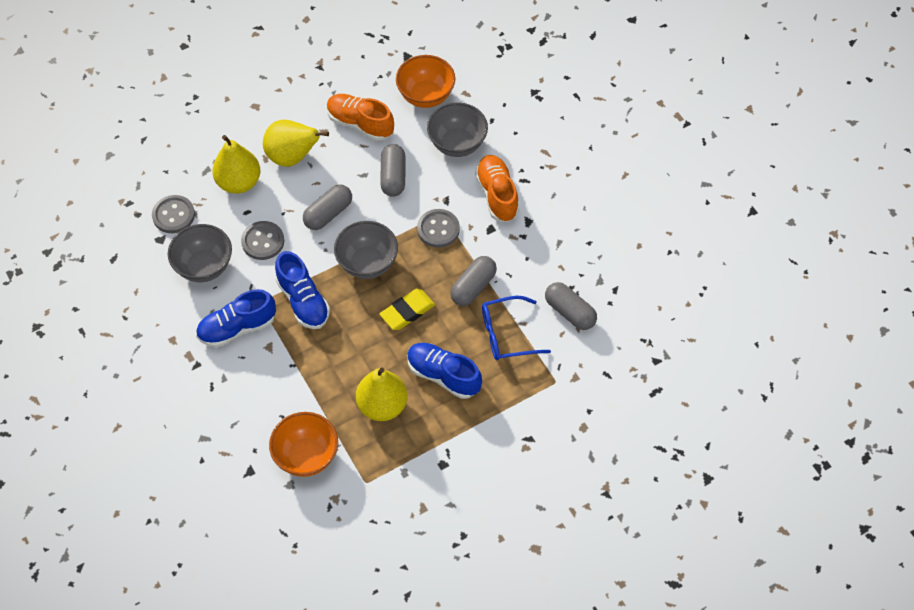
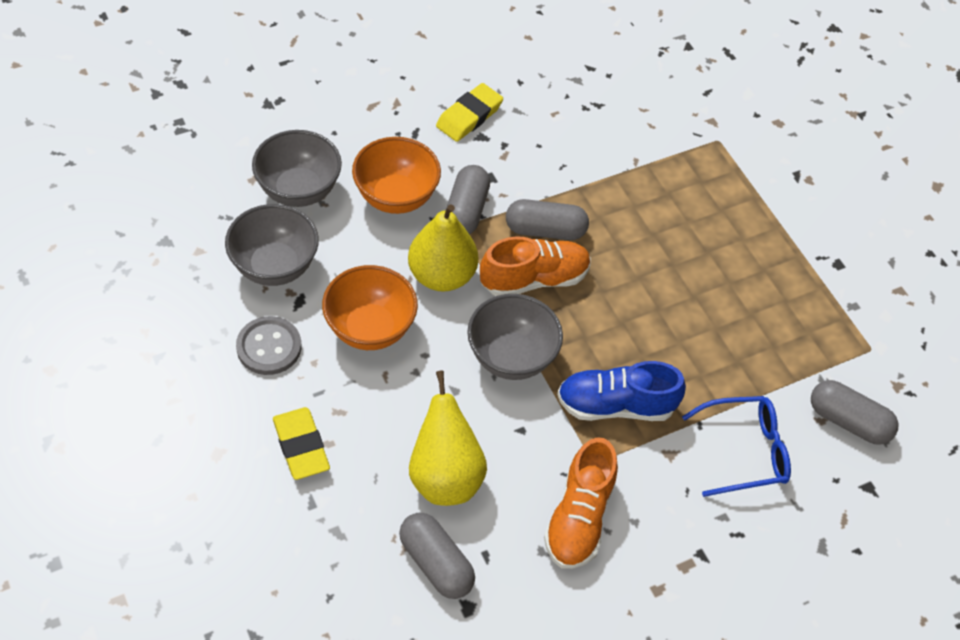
blue shoe: [196,289,276,347] [275,251,330,329] [407,343,482,399] = 3 -> [557,361,686,421] = 1
grey button: [152,195,195,233] [241,221,284,260] [417,209,460,248] = 3 -> [236,316,301,375] = 1
yellow eraser: [380,289,435,330] = 1 -> [273,407,330,480] [436,83,503,142] = 2
yellow pear: [212,135,260,194] [263,120,329,167] [356,368,408,421] = 3 -> [408,204,478,292] [409,371,487,506] = 2

